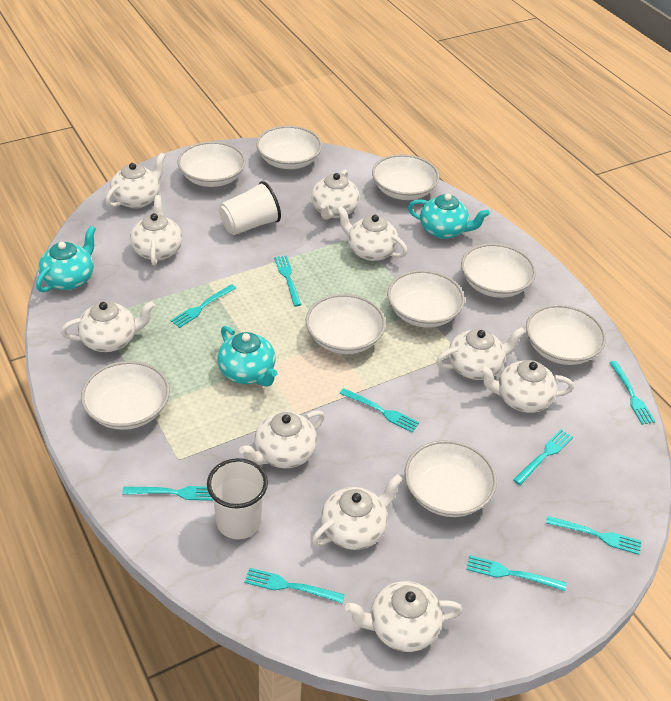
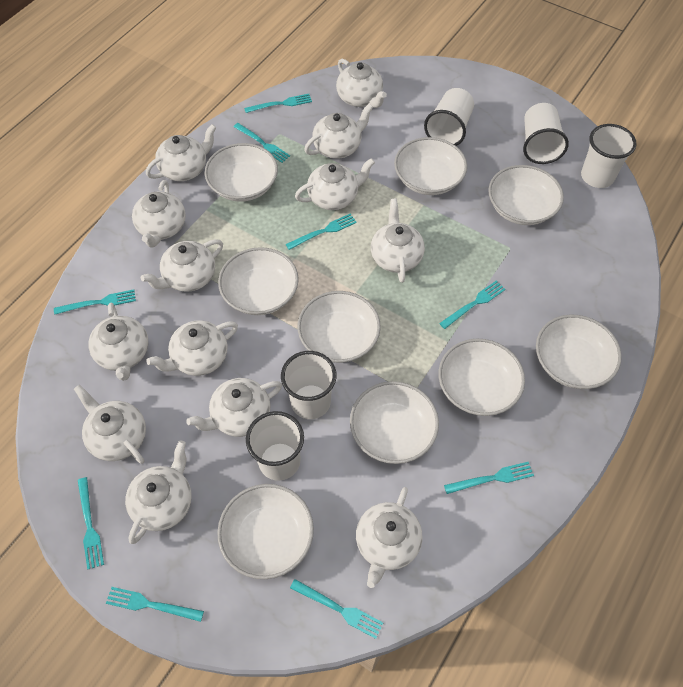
turquoise teapot: [36,226,96,292] [217,326,277,387] [408,193,490,239] = 3 -> none = 0
white cup: [207,458,268,539] [219,181,281,235] = 2 -> [246,411,304,481] [281,351,336,419] [424,88,474,146] [523,103,569,164] [581,124,636,188] = 5
white teapot: [61,301,155,352] [106,153,166,208] [130,195,182,266] [239,410,325,468] [311,170,360,220] [312,474,402,550] [337,206,408,261] [345,581,463,652] [436,327,525,380] [479,360,574,413] = 10 -> [74,385,146,464] [89,303,148,381] [125,440,192,544] [132,180,186,248] [141,239,223,292] [146,124,216,181] [146,320,238,376] [186,378,282,437] [295,158,375,210] [304,103,373,159] [336,59,387,108] [356,487,422,588] [371,199,425,283] = 13

